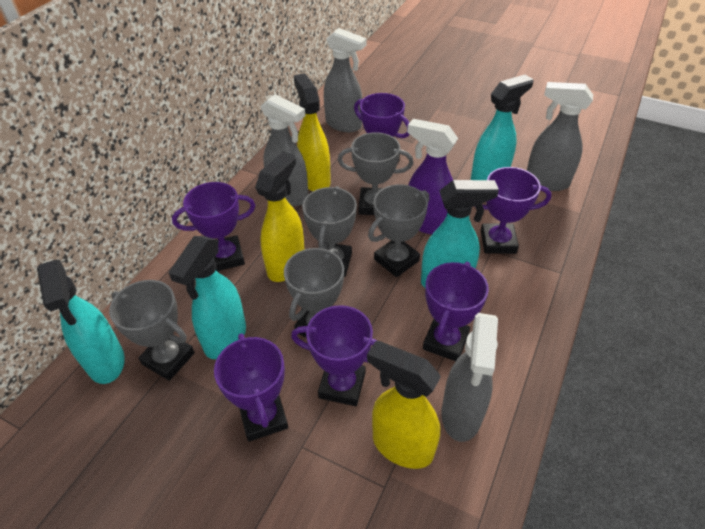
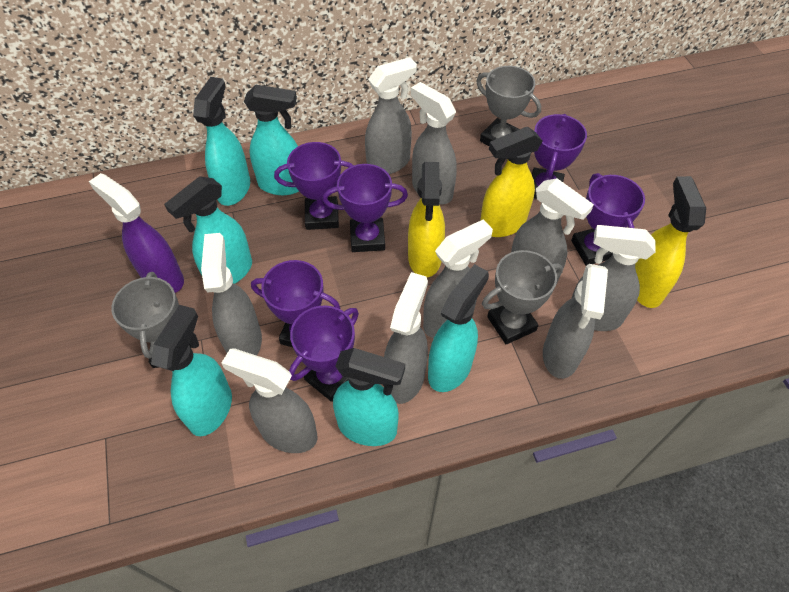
grey spray bottle: [261,94,308,206] [324,28,366,132] [441,313,498,442] [527,82,593,191] = 4 -> [201,233,262,356] [221,348,318,453] [365,57,417,174] [384,272,428,404] [411,82,457,204] [423,220,493,338] [511,178,594,284] [543,264,608,379] [572,225,656,331] = 9
grey trophy: [109,280,195,381] [284,248,344,337] [302,186,357,277] [338,132,413,215] [368,184,429,277] = 5 -> [112,272,191,368] [476,66,541,146] [482,250,563,344] = 3
turquoise spray bottle: [37,260,125,384] [169,236,246,359] [421,180,499,288] [471,75,534,180] = 4 -> [151,305,232,436] [164,176,252,284] [193,77,250,206] [244,85,299,195] [333,348,405,446] [428,264,489,392] = 6

